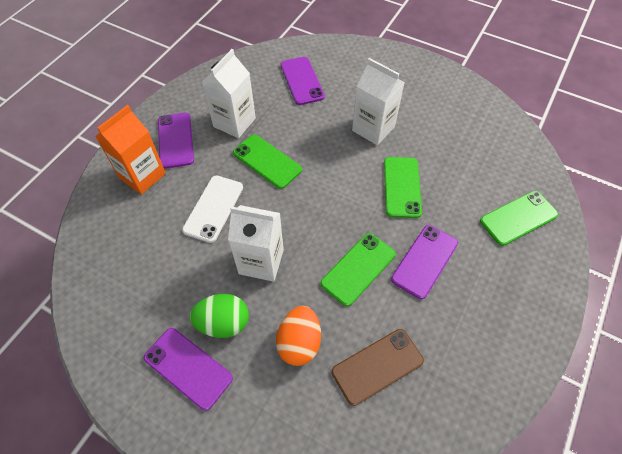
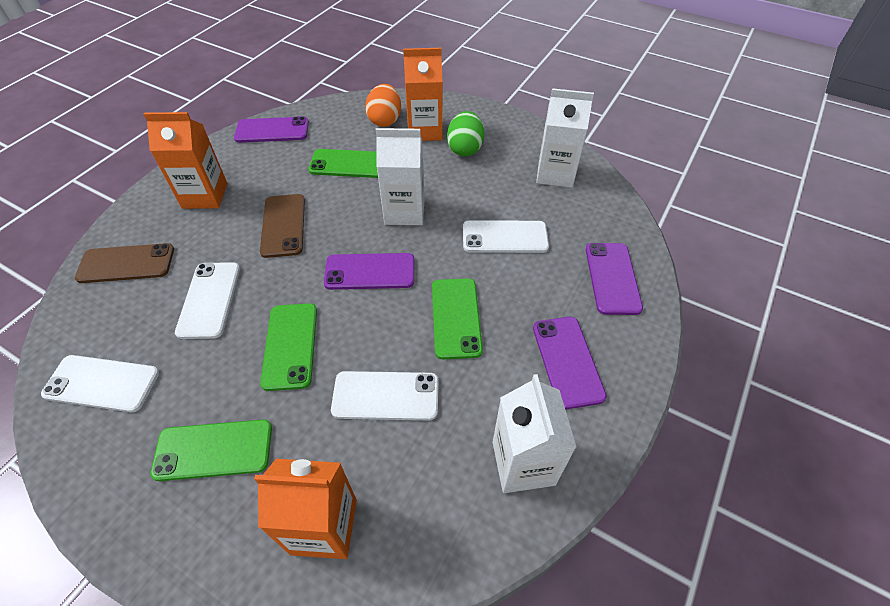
brown phone: [332,329,424,406] = 1 -> [75,243,174,283] [260,194,305,258] = 2
orange carton: [95,105,166,195] = 1 -> [144,112,227,209] [254,459,357,559] [403,48,443,141] = 3
white phone: [182,175,243,243] = 1 -> [41,355,159,412] [175,262,240,339] [331,371,439,420] [463,220,549,253] = 4

